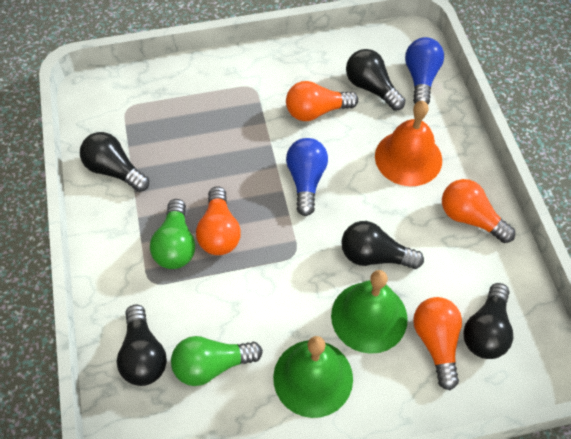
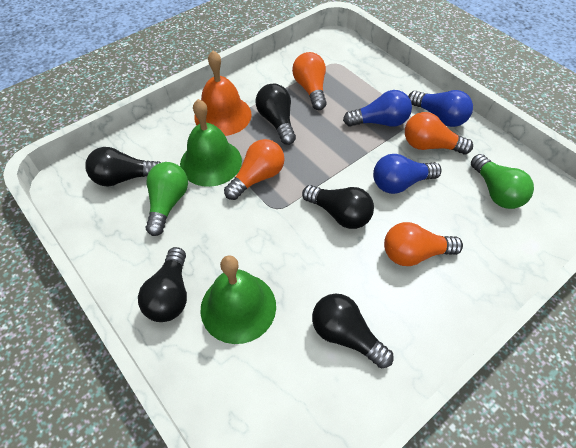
blue light bulb: [286,138,328,216] [405,37,444,104] = 2 -> [343,90,412,127] [373,154,442,194] [408,90,473,127] = 3

